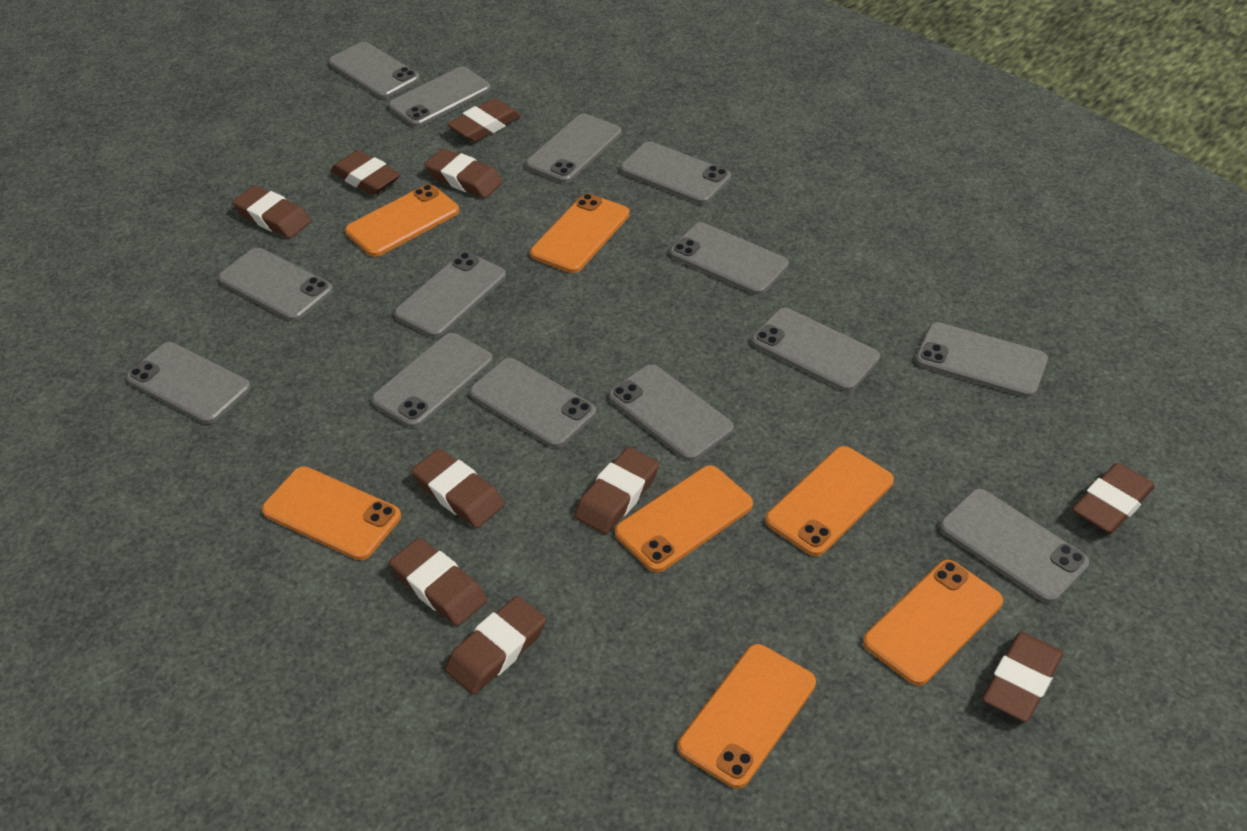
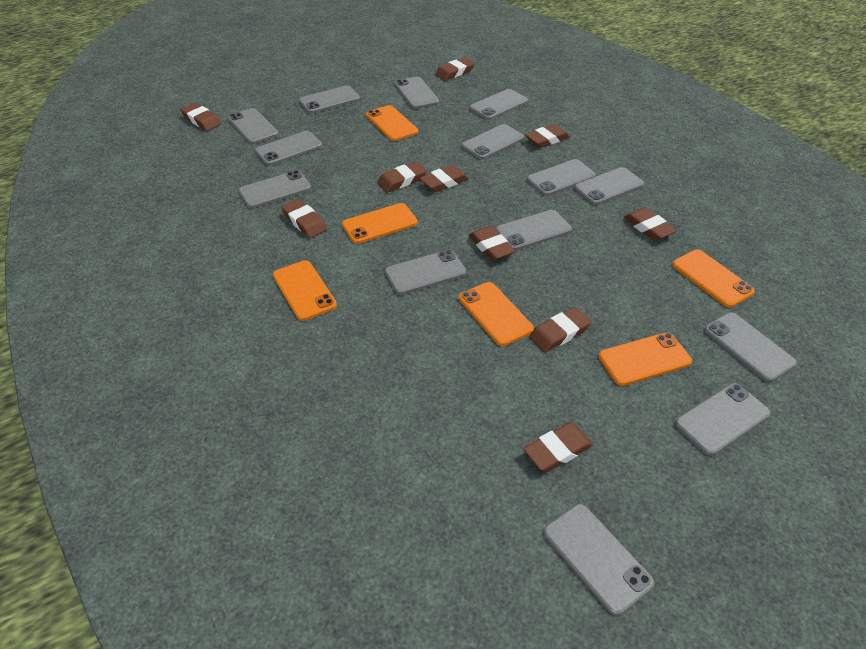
orange phone: [262,466,401,560] [345,184,459,257] [530,194,630,273] [615,465,753,573] [678,644,816,789] [765,446,894,556] [863,560,1003,686] = 7 -> [273,260,337,321] [342,203,418,244] [366,105,418,141] [459,282,534,346] [598,332,692,386] [672,250,755,307] = 6

